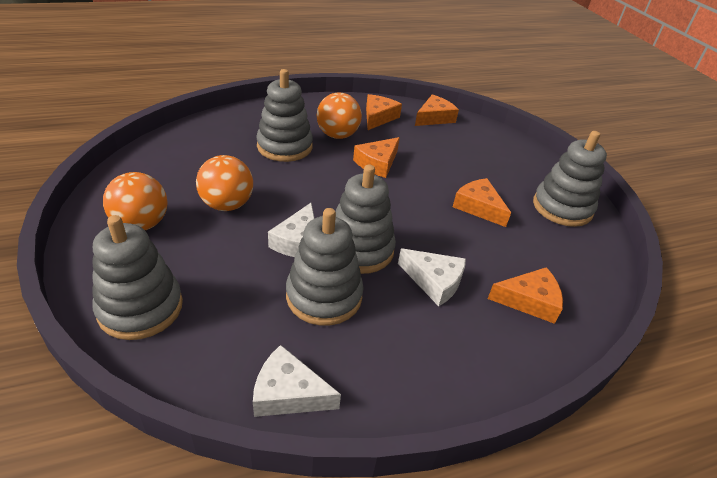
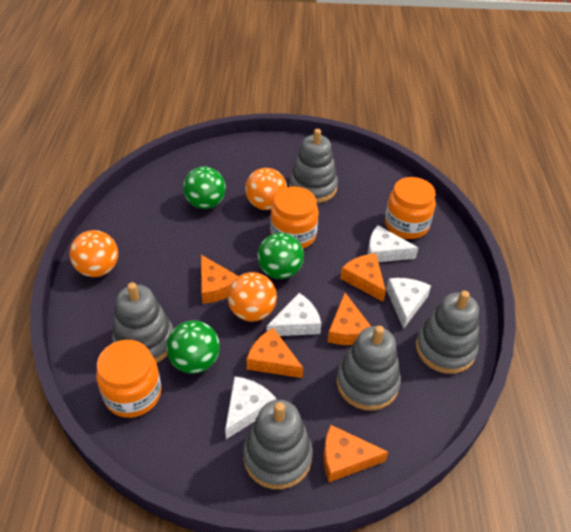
green ball: none = 0 -> [166,320,220,374] [183,167,226,209] [257,233,304,279] = 3
orange jar: none = 0 -> [96,340,161,418] [270,187,318,249] [385,177,436,239] = 3
white cheese: [253,345,341,417] [268,203,315,257] [398,248,466,306] = 3 -> [225,376,276,439] [267,293,321,336] [368,225,418,262] [386,278,431,329] = 4

